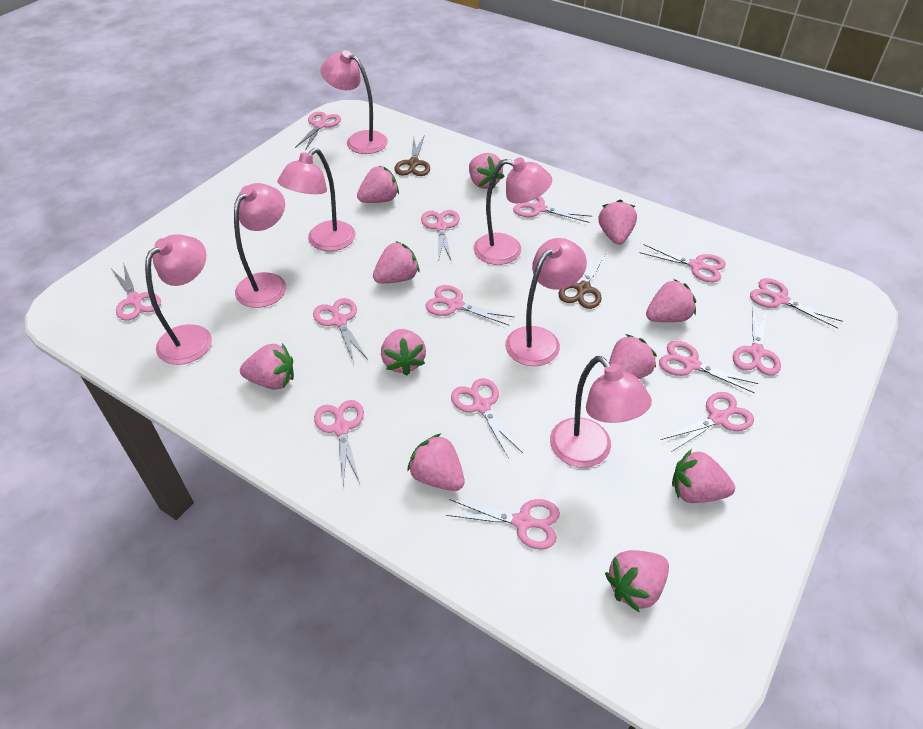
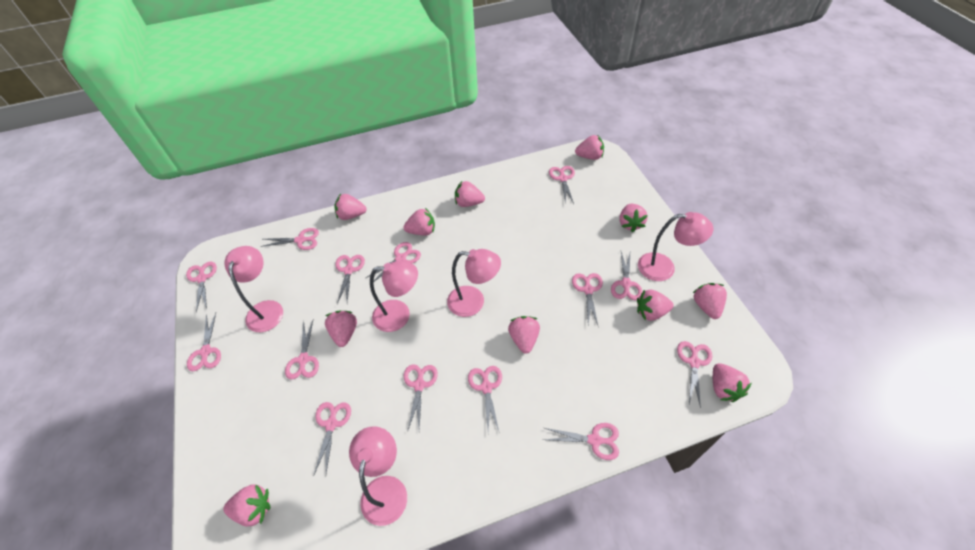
brown scissors: [394,136,430,176] [558,253,606,309] = 2 -> none = 0
pink lamp: [145,234,212,365] [234,183,286,308] [278,148,356,251] [320,50,388,154] [473,157,552,265] [505,238,587,366] [550,356,652,468] = 7 -> [224,246,283,332] [349,426,407,526] [370,261,418,332] [447,249,501,317] [638,212,713,281] = 5

